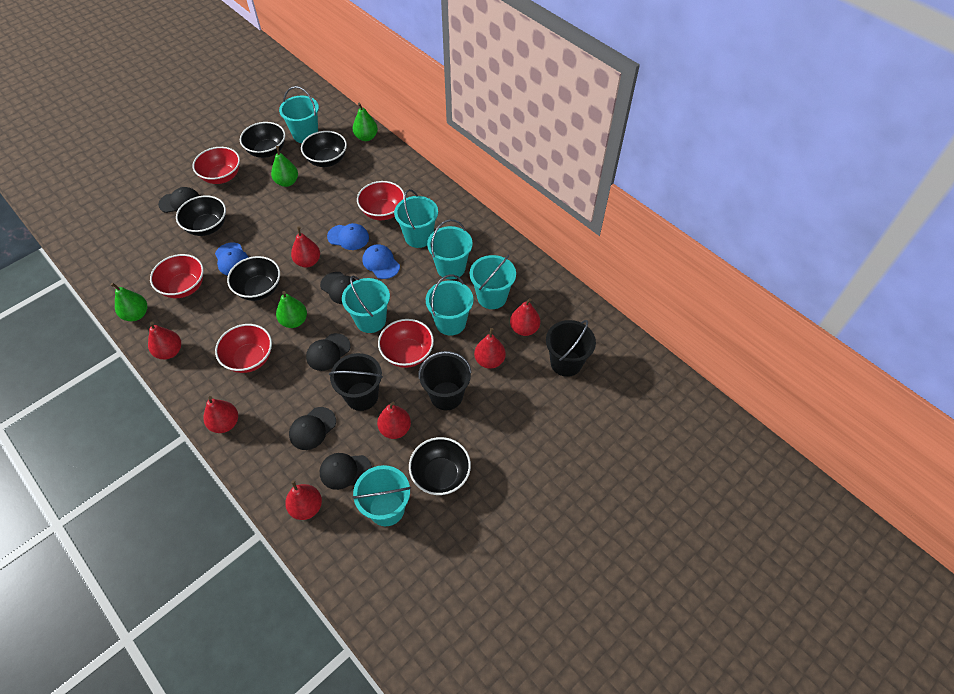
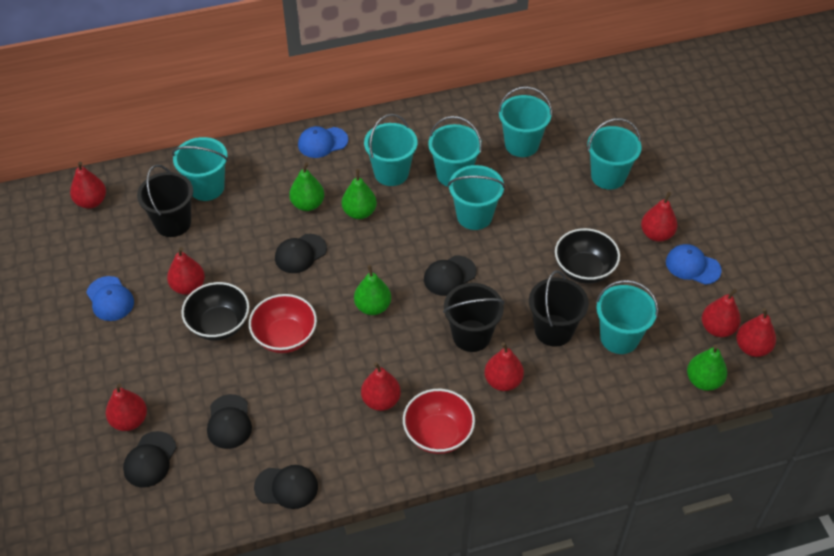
black bowl: [176,195,226,236] [227,256,280,301] [240,122,285,158] [301,131,347,167] [409,437,471,495] = 5 -> [181,282,250,341] [555,228,620,284] = 2
red bowl: [150,254,204,298] [193,147,240,184] [215,324,272,373] [357,181,405,220] [378,319,434,368] = 5 -> [249,294,317,353] [403,389,475,454] = 2
red pear: [148,322,181,359] [203,396,238,433] [285,480,322,520] [291,227,320,267] [377,402,411,439] [474,328,506,369] [510,298,540,336] = 7 -> [70,162,106,209] [106,383,147,431] [167,247,205,295] [361,362,401,411] [484,342,524,391] [641,192,678,242] [702,289,741,337] [736,308,776,357] = 8

